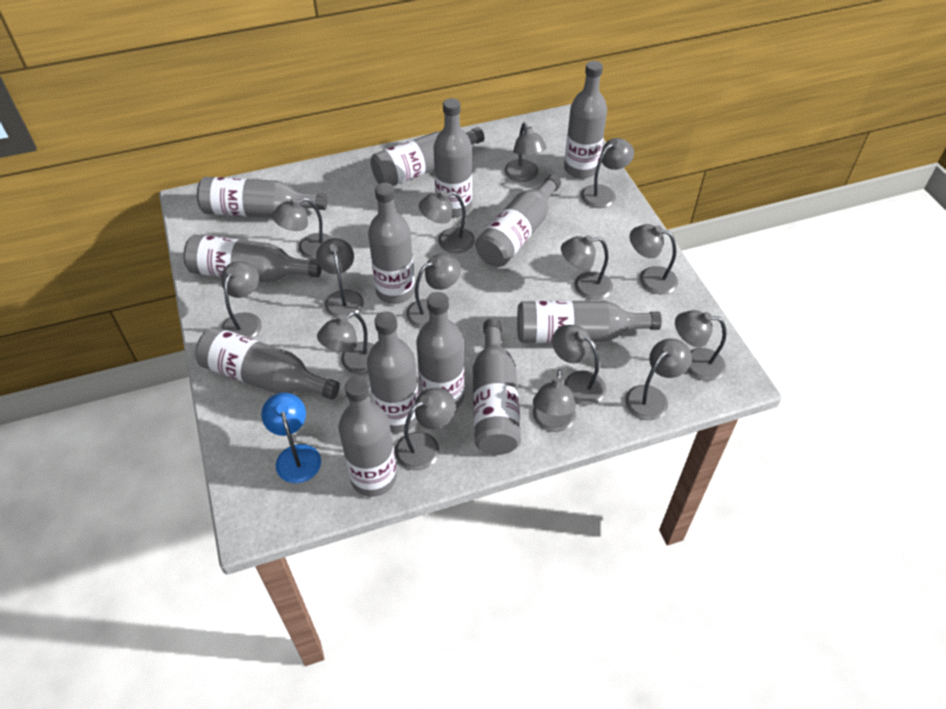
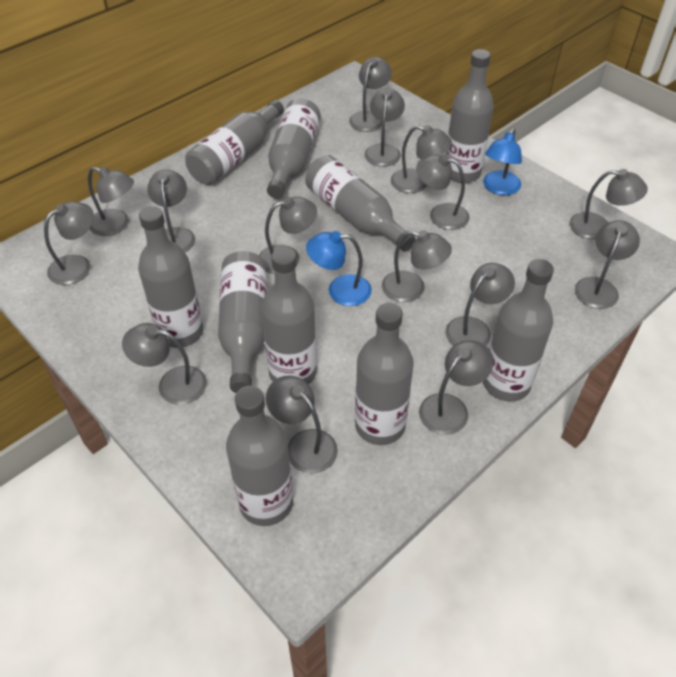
blue lamp: [261,393,321,483] = 1 -> [306,231,372,306] [483,128,522,195] = 2
grey bottle: [183,234,322,282] [195,327,340,400] [197,177,327,217] [339,377,397,497] [367,311,419,433] [368,183,415,304] [370,127,484,185] [416,292,464,410] [434,98,472,217] [473,319,521,455] [475,174,561,267] [517,300,662,343] [564,61,607,179] = 13 -> [138,206,204,348] [185,100,284,185] [218,251,267,393] [226,386,293,526] [261,247,317,384] [267,98,321,199] [305,155,416,252] [355,303,414,445] [445,49,494,183] [483,259,554,401] = 10

